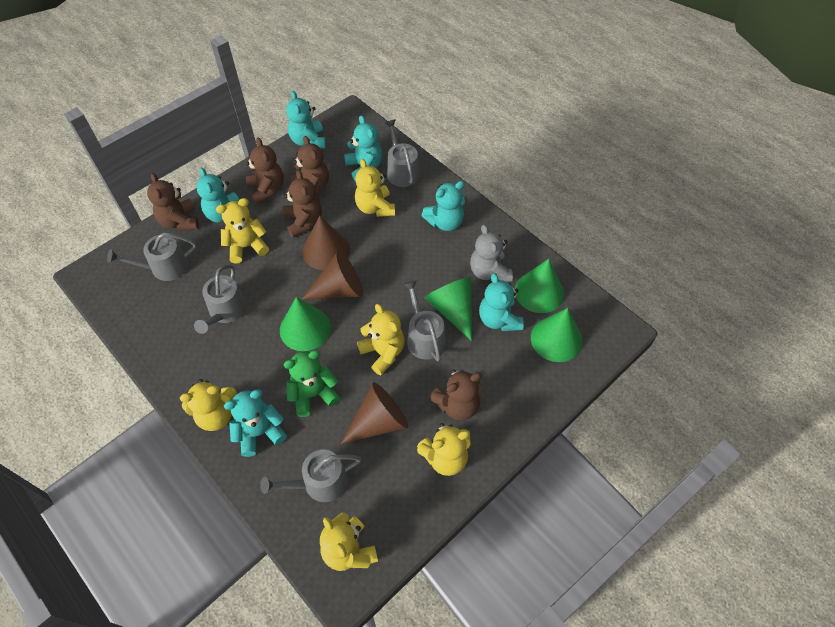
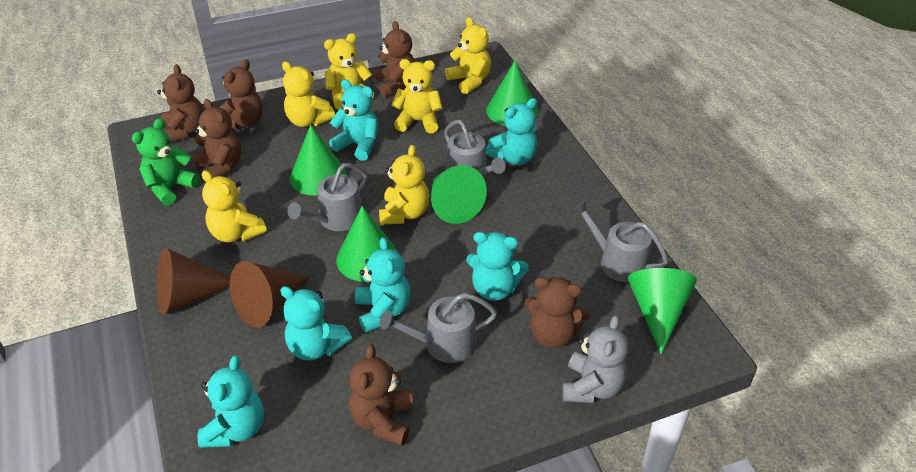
brown cone: [301,251,363,300] [303,216,350,270] [341,382,408,444] = 3 -> [157,248,230,315] [230,261,310,328] = 2
brown teddy bear: [147,173,199,231] [246,138,284,205] [283,170,322,238] [291,136,329,196] [429,369,482,420] = 5 -> [157,64,204,142] [192,99,241,178] [219,59,263,129] [349,344,413,446] [374,21,415,97] [525,277,591,348] = 6
green cone: [280,297,331,351] [424,277,472,341] [515,259,564,313] [531,308,582,362] = 4 -> [290,125,347,196] [336,206,398,282] [431,165,487,224] [486,61,538,126] [628,268,697,354] = 5
grey watering can: [107,233,196,281] [194,265,246,334] [260,450,362,502] [384,119,420,187] [404,280,446,362] = 5 -> [287,163,368,231] [380,293,497,363] [444,120,506,179] [572,200,669,283] = 4

